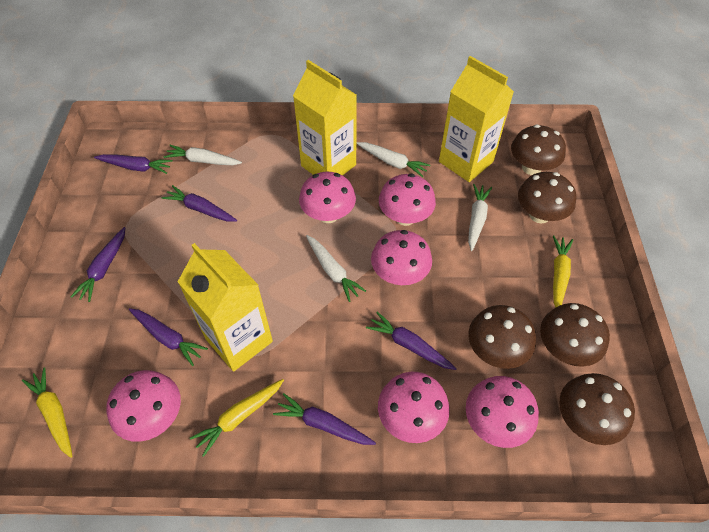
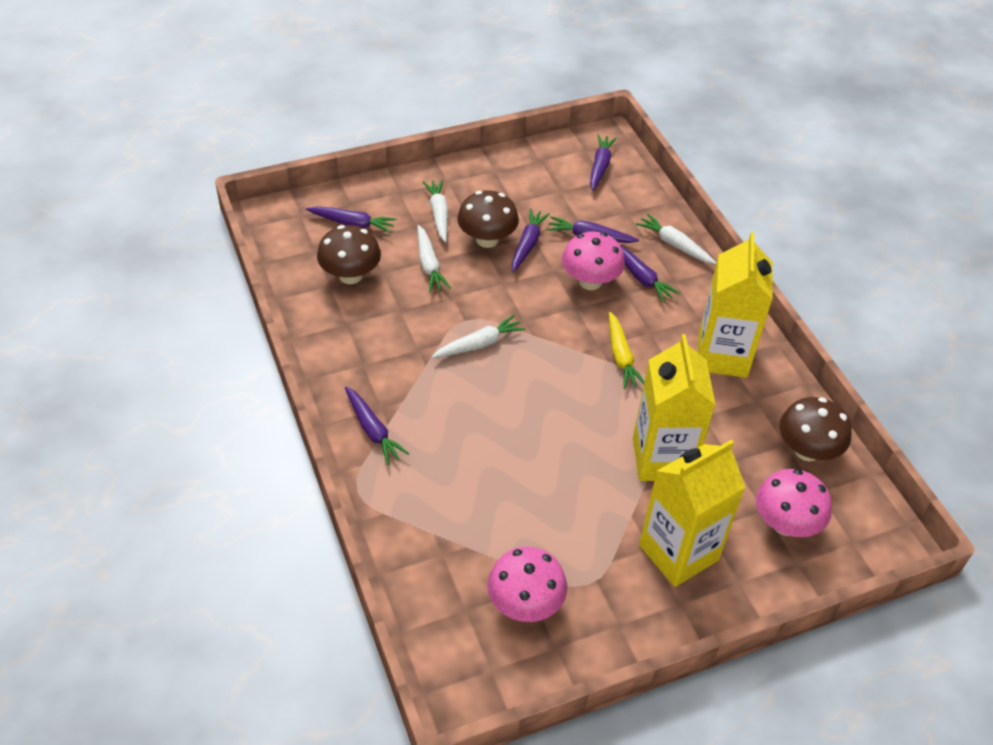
brown mushroom: [468,305,536,369] [511,125,566,175] [518,172,576,223] [540,303,610,367] [559,373,635,445] = 5 -> [317,225,381,284] [457,190,519,248] [779,397,852,461] = 3
pink mushroom: [106,370,181,442] [299,172,356,223] [371,230,432,285] [378,372,450,443] [379,174,436,226] [466,376,539,448] = 6 -> [487,547,567,622] [562,232,625,290] [756,469,832,537] = 3
yellow carrot: [22,367,73,458] [190,379,284,457] [553,235,573,308] = 3 -> [609,312,644,389] = 1

